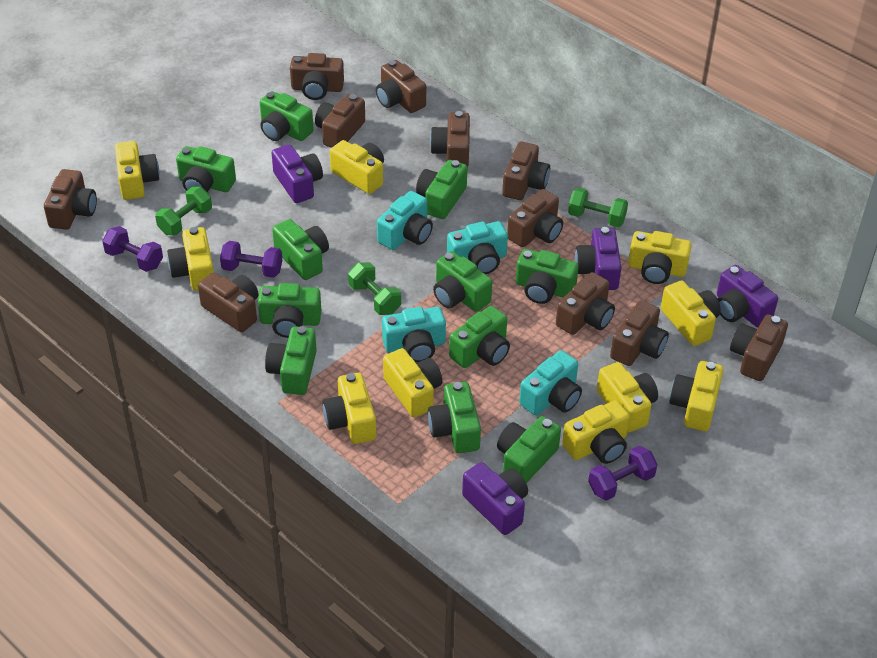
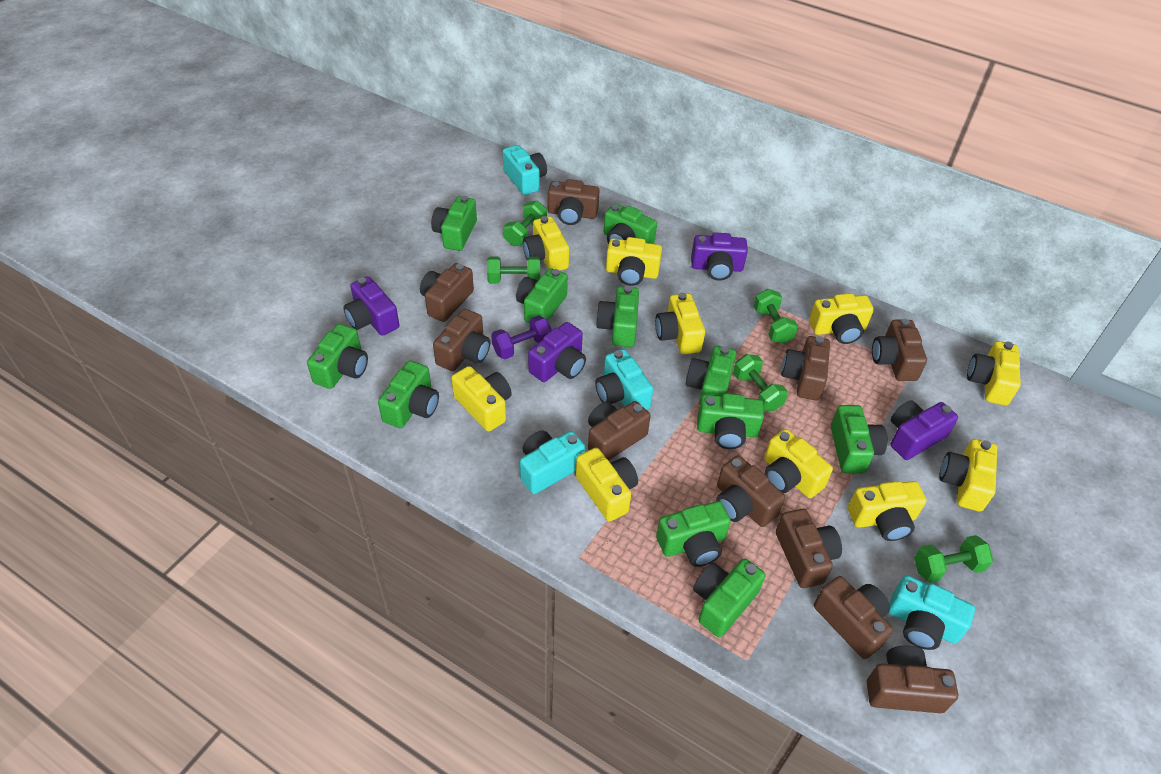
brown camera: [44,169,97,230] [198,272,259,332] [290,53,344,100] [315,94,365,148] [376,60,426,113] [430,111,470,168] [502,142,550,200] [507,189,563,247] [556,272,615,335] [610,300,669,366] [730,314,788,381] = 11 -> [420,263,474,322] [433,309,490,371] [548,179,600,225] [588,401,651,461] [716,455,785,527] [776,509,842,588] [781,336,830,401] [814,576,893,659] [867,645,958,713] [872,318,927,381] = 10
green dumbbell: [155,187,212,235] [348,262,401,315] [568,188,628,227] = 3 -> [487,257,540,284] [504,201,547,246] [733,354,788,411] [754,289,798,344] [914,535,993,583] = 5
purple dumbbell: [102,226,163,272] [220,241,282,278] [588,446,658,501] = 3 -> [491,315,552,359] = 1

